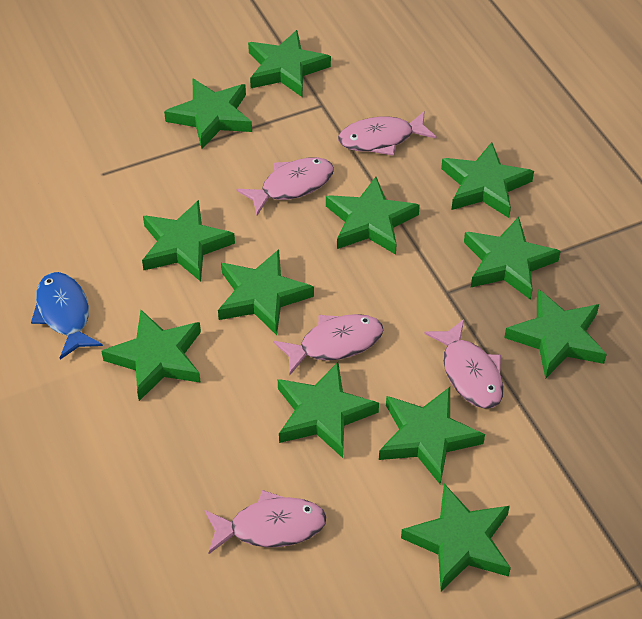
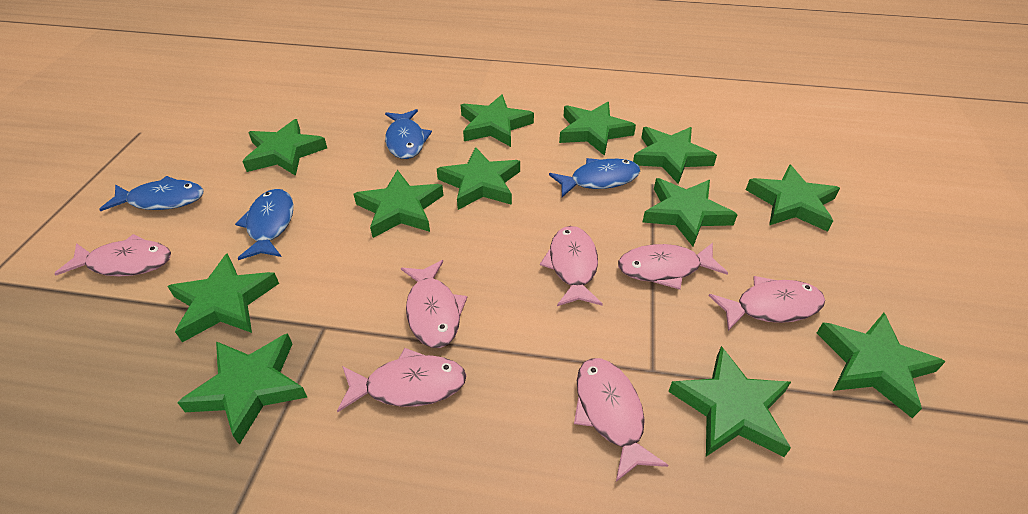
blue fish: [31,272,103,359] = 1 -> [99,176,203,211] [235,189,294,260] [385,109,432,159] [549,158,640,197] = 4
pink fish: [204,490,327,554] [237,157,334,215] [273,314,384,376] [338,111,437,156] [424,319,504,409] = 5 -> [54,234,171,276] [337,348,466,412] [401,260,467,348] [540,226,603,306] [574,358,668,482] [618,243,728,290] [709,276,825,331] = 7

